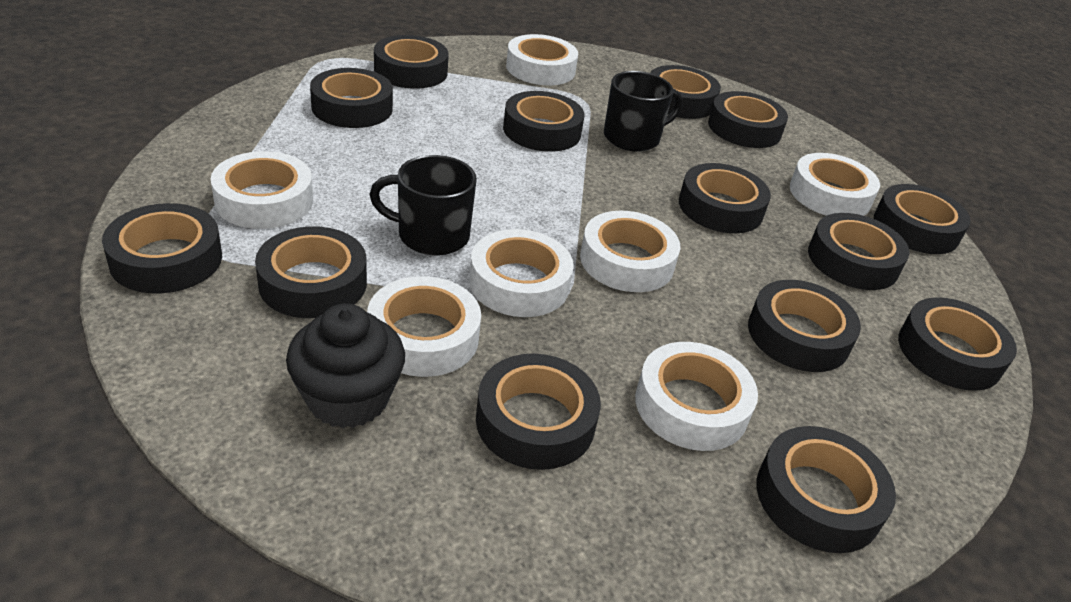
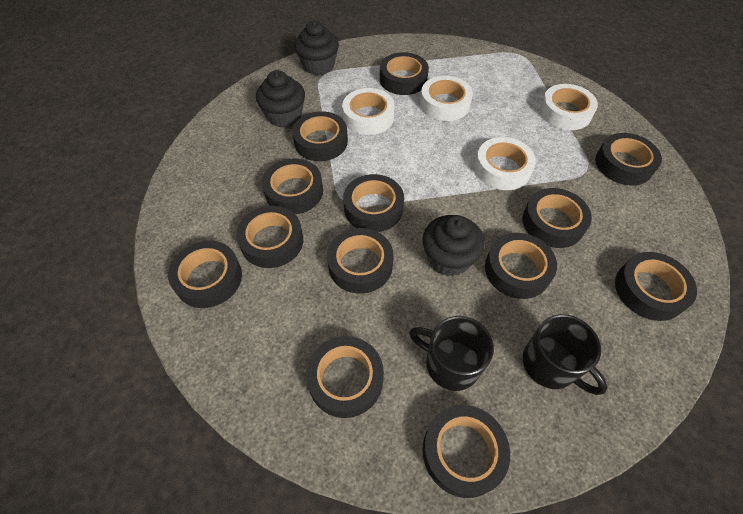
black cupcake: [286,303,405,429] = 1 -> [256,70,305,128] [294,21,339,75] [422,215,485,276] = 3
black tape: [102,203,222,294] [255,226,367,318] [310,68,393,128] [374,35,449,89] [476,354,601,470] [503,91,584,152] [650,65,721,119] [679,163,771,233] [708,91,788,148] [748,280,861,372] [757,426,896,553] [808,213,910,290] [874,184,971,254] [898,297,1017,391] = 14 -> [168,241,242,308] [236,206,303,268] [262,159,323,214] [292,111,348,161] [306,336,384,418] [327,228,394,294] [343,174,404,232] [380,52,429,95] [423,405,510,498] [485,233,557,299] [522,188,592,248] [595,133,662,186] [615,252,697,321] = 13
white tape: [211,151,313,229] [367,276,481,377] [469,229,574,317] [506,34,578,85] [580,211,680,292] [635,342,758,451] [790,153,880,216] = 7 -> [342,88,395,135] [420,76,473,121] [475,137,536,190] [540,84,598,130] = 4

